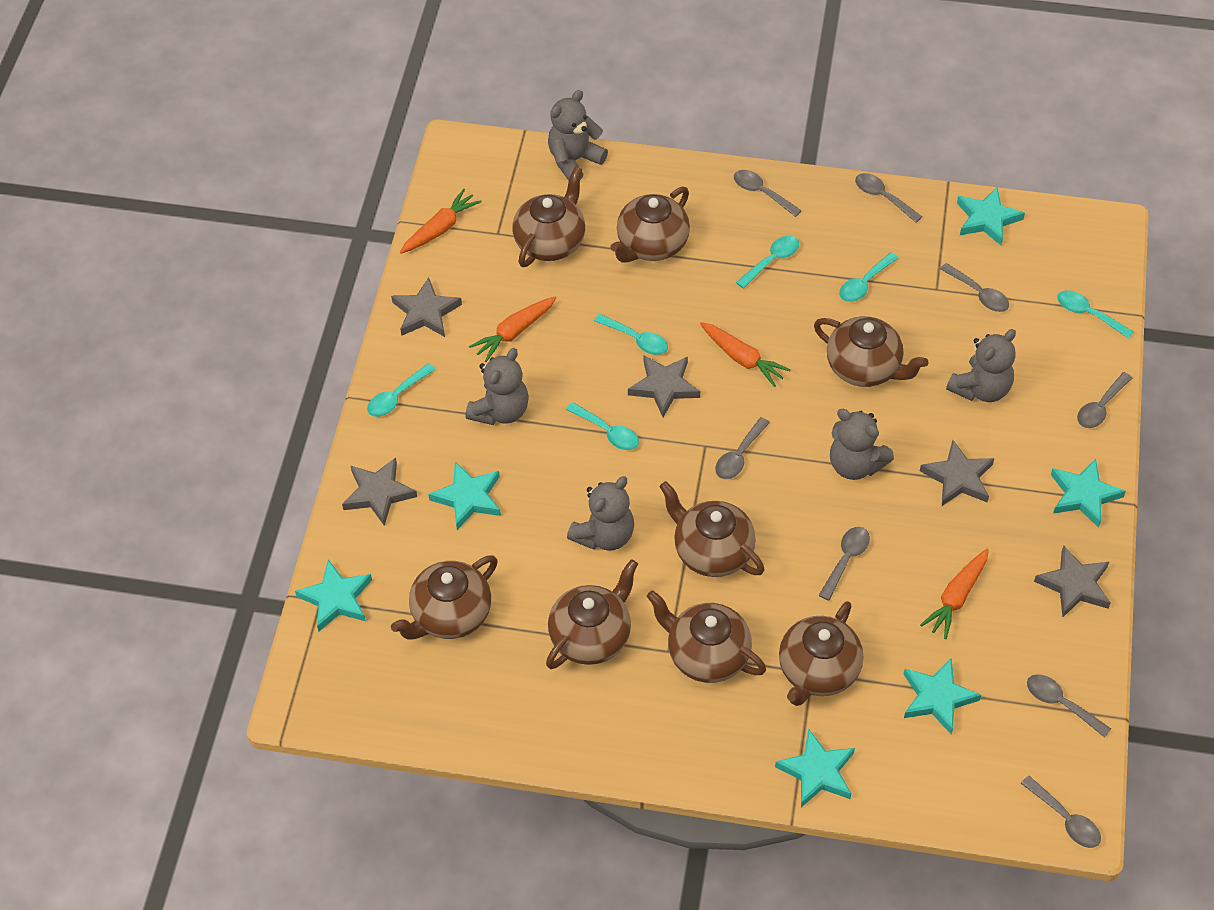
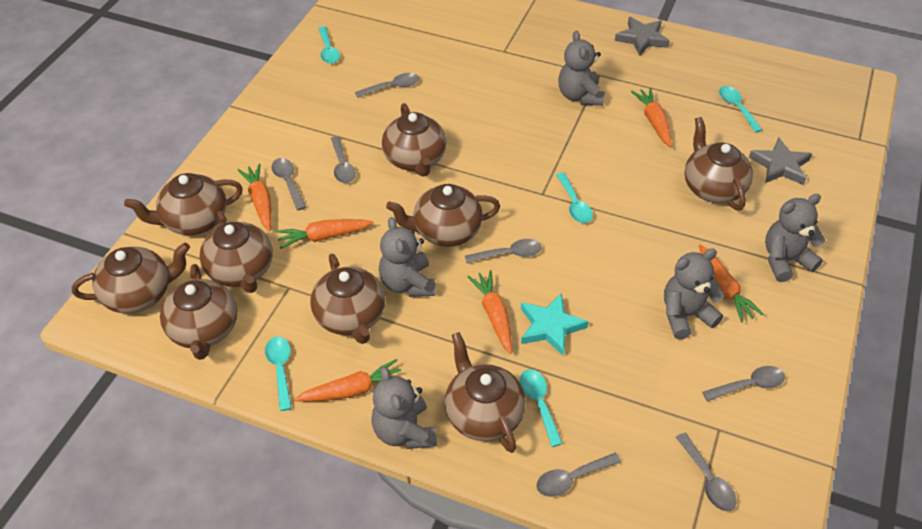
brown teapot: [391,555,498,640] [512,166,585,267] [546,559,638,669] [611,187,690,263] [647,590,766,683] [659,481,764,577] [779,601,863,706] [814,316,928,387] = 8 -> [72,243,190,314] [124,173,243,235] [160,264,237,360] [200,211,273,293] [310,254,385,344] [382,103,446,177] [386,184,500,247] [445,332,526,453] [685,117,753,211] = 9
grey spoon: [715,417,770,479] [734,170,802,217] [818,527,870,601] [855,173,922,223] [940,263,1009,312] [1021,776,1101,848] [1027,674,1111,738] [1077,372,1132,428] = 8 -> [272,158,306,210] [331,136,356,183] [355,73,419,98] [465,239,542,263] [536,453,621,497] [676,433,737,511] [702,366,785,402] = 7
grey star: [342,458,417,526] [391,277,462,337] [628,355,700,417] [920,440,994,506] [1034,546,1110,617] = 5 -> [615,17,670,56] [749,137,812,185] = 2
orange carrot: [400,189,482,254] [469,296,556,362] [700,322,791,387] [920,549,989,639] = 4 -> [238,164,271,231] [276,219,374,249] [294,359,401,402] [467,270,512,354] [631,88,672,147] [699,244,763,323] = 6
turquoise spoon: [367,363,436,417] [566,402,639,450] [594,314,668,355] [736,236,799,289] [839,252,898,302] [1057,290,1134,339] = 6 -> [265,337,292,411] [318,26,340,64] [520,369,563,447] [556,173,593,223] [719,86,762,133] = 5
turquoise star: [295,560,372,632] [428,462,501,530] [775,729,855,807] [904,659,981,734] [957,187,1025,245] [1051,459,1126,528] = 6 -> [521,293,589,356] = 1

